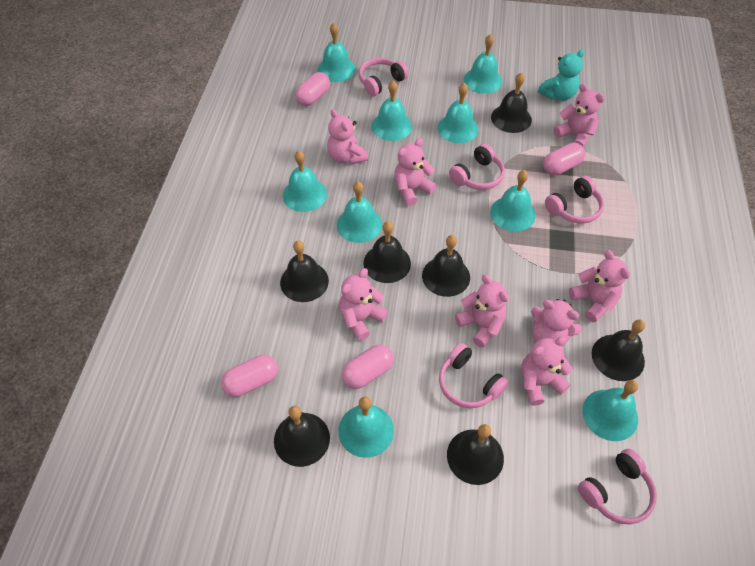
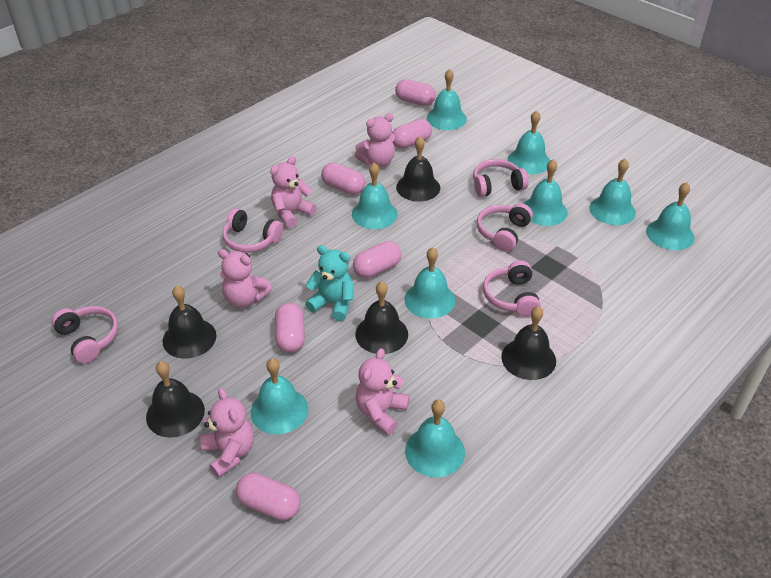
black bell: [274,406,330,467] [280,241,329,302] [363,221,411,283] [422,235,470,297] [447,424,504,485] [491,73,532,133] [592,319,645,381] = 7 -> [146,361,205,438] [163,286,217,359] [355,281,408,354] [396,136,440,202] [501,306,556,380] = 5
pink capsule: [221,355,278,397] [295,72,330,106] [341,344,394,389] [543,143,585,175] = 4 -> [236,473,300,520] [275,303,305,353] [321,163,365,195] [353,241,401,278] [392,119,432,149] [395,79,436,106] = 6
pink teddy bear: [327,109,368,164] [339,268,388,341] [394,138,436,206] [455,275,509,348] [521,337,572,406] [531,299,582,347] [554,84,605,147] [569,250,630,322] = 8 -> [200,388,254,478] [218,249,272,308] [270,156,316,228] [355,113,395,167] [356,348,409,435] = 5

